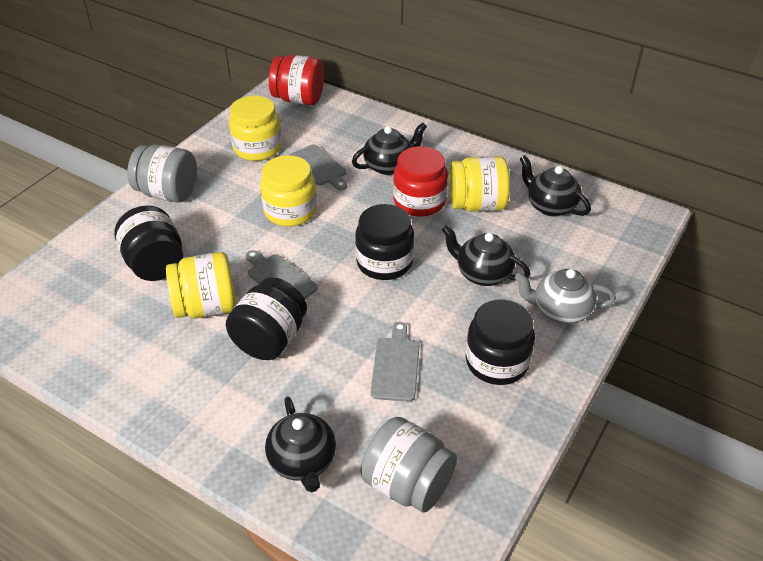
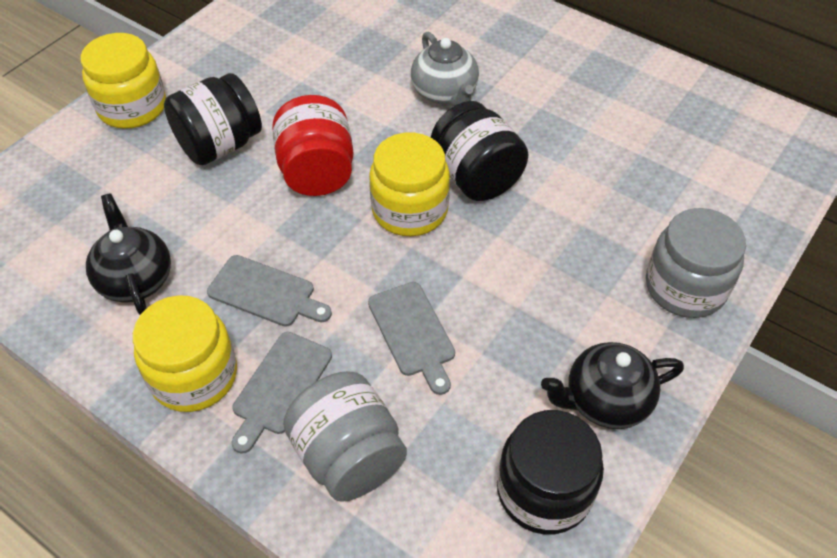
black jar: [115,205,183,281] [226,277,307,360] [355,204,414,280] [466,300,535,385] = 4 -> [164,73,262,165] [431,101,528,201] [497,410,604,535] = 3
black teapot: [265,396,336,492] [352,123,427,175] [442,225,530,286] [520,155,591,216] = 4 -> [86,193,171,315] [541,342,684,429] = 2
red jar: [269,55,324,105] [393,146,448,217] = 2 -> [272,95,354,196] = 1
yellow jar: [166,252,236,319] [229,95,282,161] [260,155,317,227] [449,156,510,212] = 4 -> [80,33,166,129] [133,295,237,412] [369,133,450,236] = 3

